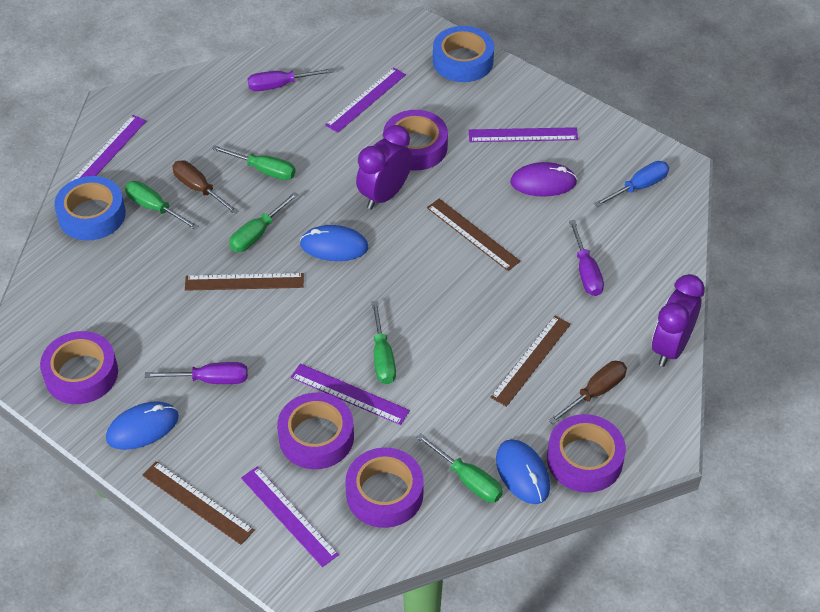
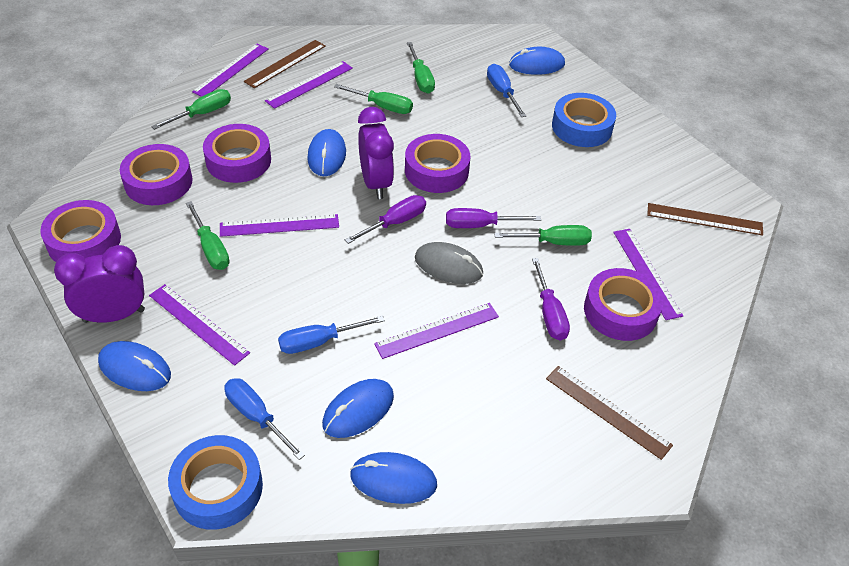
blue mouse: [106,401,179,450] [300,225,369,261] [496,439,550,504] = 3 -> [98,341,171,391] [307,129,346,176] [322,379,394,438] [350,452,437,504] [509,47,565,75] = 5
blue screwdriver: [594,161,669,207] = 1 -> [224,378,305,460] [278,316,385,354] [487,64,526,117] = 3
brown ruler: [142,461,255,545] [185,273,304,291] [427,199,521,271] [490,316,571,407] = 4 -> [244,40,326,88] [546,366,673,460] [647,203,763,236] = 3
brown screwdriver: [172,160,239,214] [548,361,627,424] = 2 -> none = 0
grey mouse: none = 0 -> [415,242,483,284] = 1
purple mouse: [510,162,577,197] = 1 -> none = 0
purple ruler: [70,115,146,182] [241,467,339,567] [291,363,410,425] [325,67,406,133] [469,127,578,142] = 5 -> [149,284,250,366] [192,44,269,97] [220,214,339,237] [265,61,353,109] [374,303,499,359] [613,229,683,320] = 6

